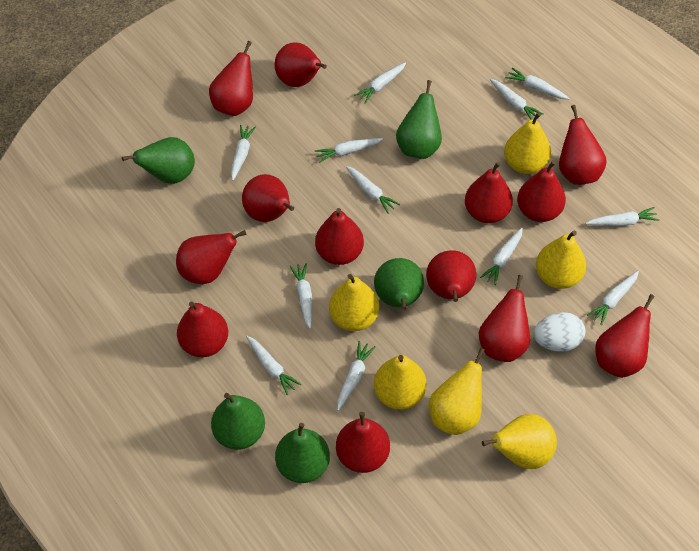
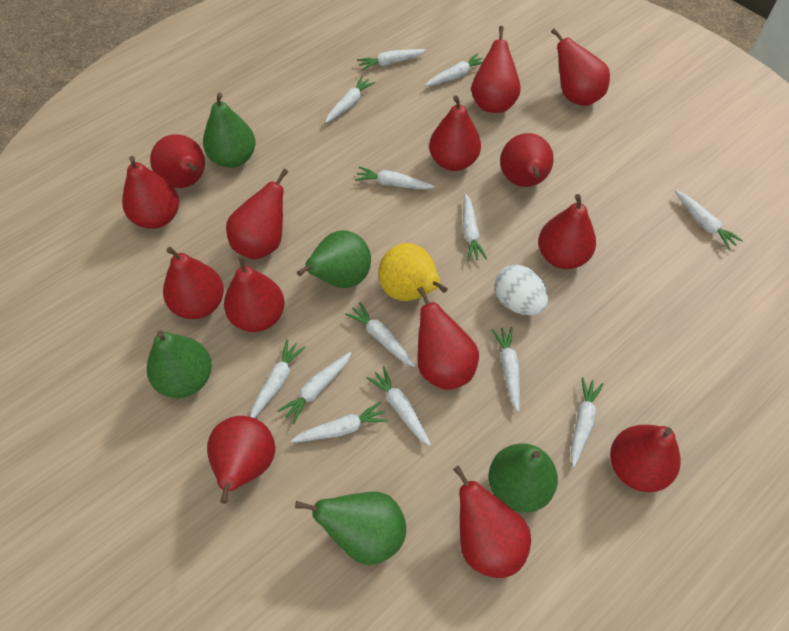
red pear: [176,230,247,284] [177,302,228,357] [209,41,253,116] [242,174,294,222] [275,43,327,87] [315,208,364,265] [336,412,390,473] [426,250,476,302] [465,162,513,223] [479,275,530,362] [517,161,566,222] [559,105,607,185] [595,294,655,378] = 13 -> [122,156,179,229] [150,134,205,188] [163,247,224,319] [207,416,275,504] [224,255,285,332] [226,169,288,259] [417,287,479,390] [429,95,481,171] [453,465,531,578] [471,26,521,113] [500,133,554,187] [538,194,596,269] [551,28,610,106] [610,425,681,492] = 14
white carrot: [231,125,256,181] [246,336,301,395] [289,263,312,329] [315,138,383,163] [337,341,375,411] [346,166,400,214] [354,62,406,104] [480,228,523,285] [490,79,543,120] [505,68,569,99] [586,207,659,226] [587,271,639,325] = 12 -> [250,339,306,418] [278,352,351,425] [291,402,388,443] [325,76,375,123] [345,302,415,367] [355,167,435,189] [357,49,427,71] [366,367,431,446] [425,53,483,87] [463,194,487,261] [491,327,520,412] [571,377,604,468] [675,191,743,250] = 13
yellow pear: [329,274,379,331] [374,355,426,410] [429,348,485,435] [482,414,557,469] [504,112,551,174] [536,230,586,289] = 6 -> [378,243,447,301] = 1

